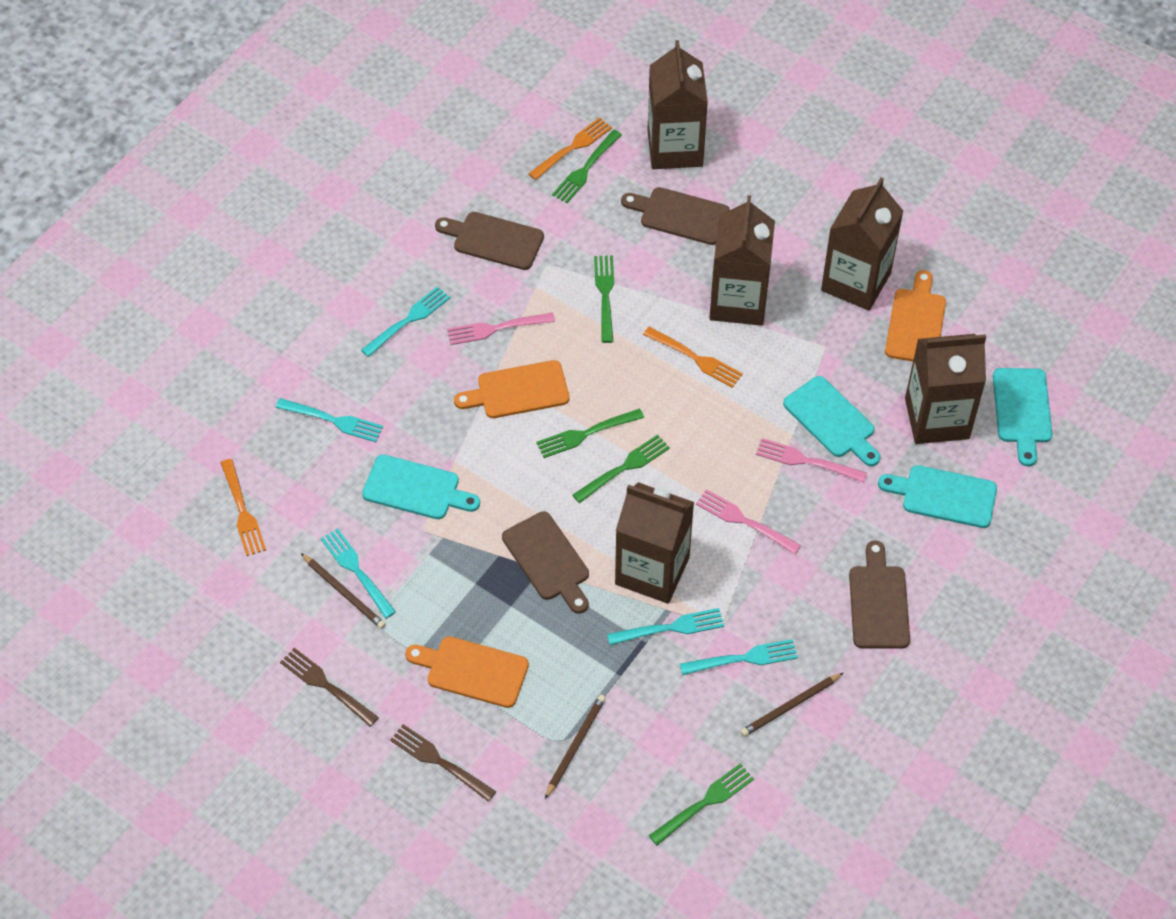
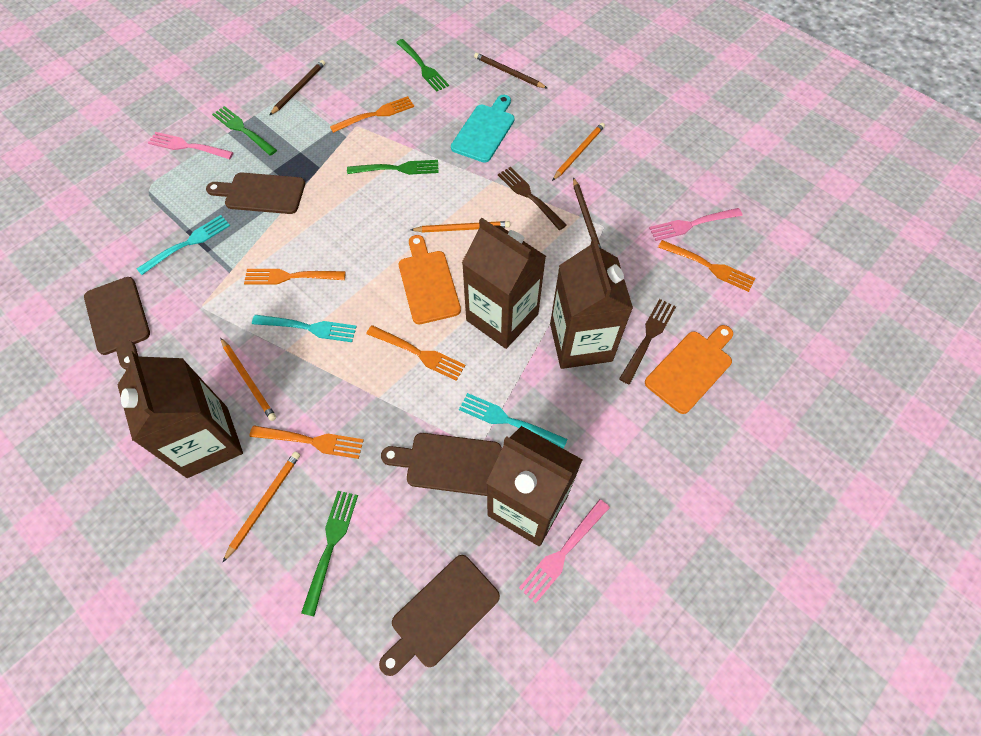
brown carton: [615,482,694,604] [648,40,708,169] [709,195,775,326] [821,178,903,311] [905,334,986,444] = 5 -> [118,351,243,478] [462,218,546,349] [486,426,583,546] [550,237,633,369] = 4
green fork: [536,409,644,458] [552,130,622,203] [573,435,670,503] [594,255,614,343] [649,763,754,845] = 5 -> [212,106,277,156] [301,491,358,616] [347,160,439,175] [396,39,449,92] = 4
orange cutting board: [405,636,529,708] [454,360,569,418] [885,270,946,362] = 3 -> [399,235,461,324] [645,325,733,414] = 2
orange fork: [221,459,266,556] [528,117,612,180] [643,327,743,388] = 3 -> [244,269,346,285] [249,425,364,459] [330,96,414,133] [366,325,466,381] [658,240,755,292] = 5
orange pencil: none = 0 -> [220,338,276,421] [223,452,300,562] [410,221,510,233] [552,123,605,181] = 4
turquoise cutting board: [362,455,480,519] [783,376,880,466] [878,465,997,528] [993,368,1052,467] = 4 -> [451,95,514,163] = 1
turquoise fork: [276,398,383,442] [321,528,396,619] [361,286,450,357] [607,608,724,645] [680,639,798,675] = 5 -> [137,215,230,275] [252,315,357,342] [459,393,568,449] = 3

